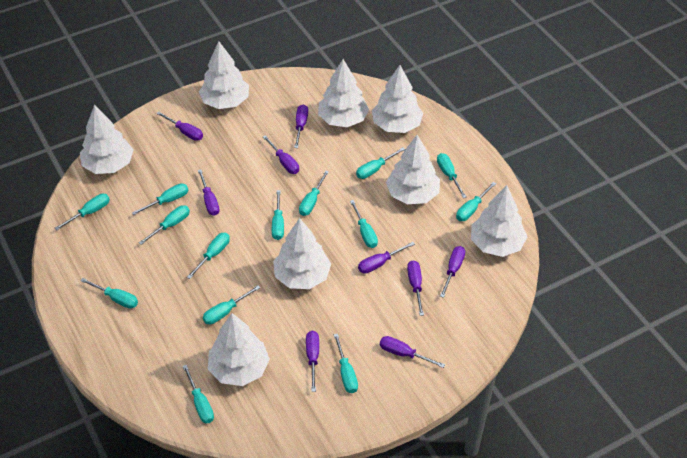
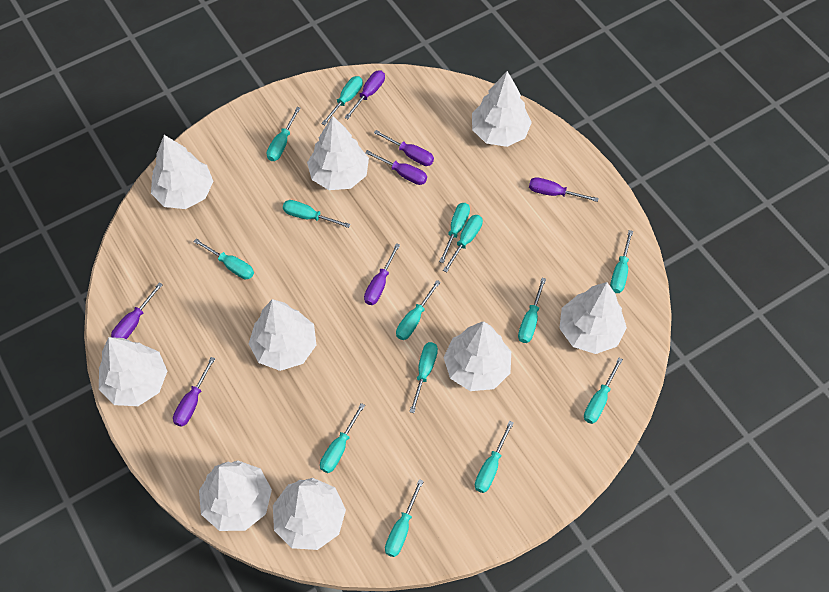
purple screwdriver: [156,112,203,141] [198,169,220,216] [263,135,299,174] [294,104,308,148] [306,331,319,392] [358,242,415,274] [380,336,445,368] [407,260,424,316] [440,246,465,298] = 9 -> [111,283,163,339] [173,357,215,427] [344,70,385,119] [364,243,400,305] [365,150,427,185] [374,130,434,166] [529,177,599,202] = 7
white tree: [80,105,133,174] [199,41,249,109] [208,313,270,386] [273,218,331,289] [318,59,369,127] [372,65,423,133] [386,135,440,204] [471,185,527,257] = 8 -> [99,337,167,406] [151,135,214,209] [199,460,272,531] [249,299,316,371] [273,478,346,550] [307,116,369,190] [443,321,511,391] [472,71,532,147] [559,282,627,354] = 9

